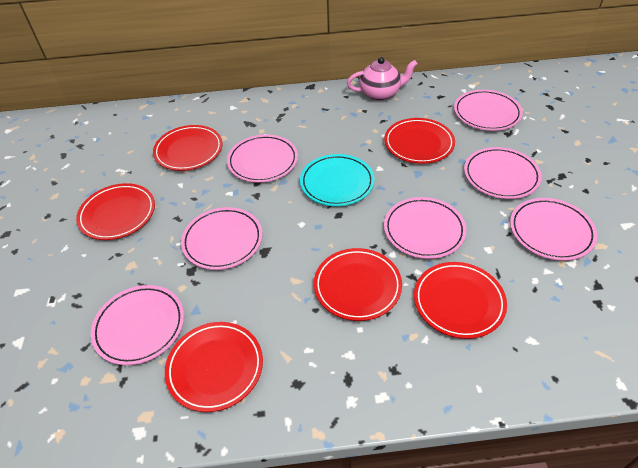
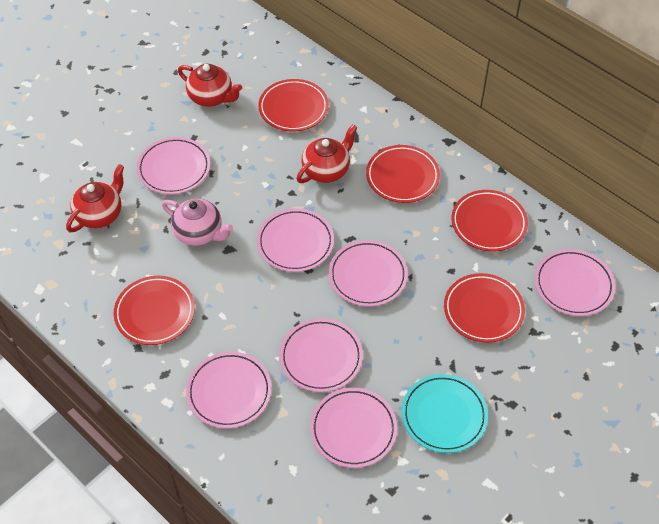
red plate: [76,183,155,240] [153,125,223,171] [165,322,263,412] [314,248,402,321] [384,118,455,164] [414,262,507,339] = 6 -> [114,276,195,345] [258,79,329,131] [366,145,440,203] [444,273,525,343] [451,190,528,251] = 5
red teapot: none = 0 -> [66,164,124,232] [178,64,242,107] [296,124,358,183] = 3

